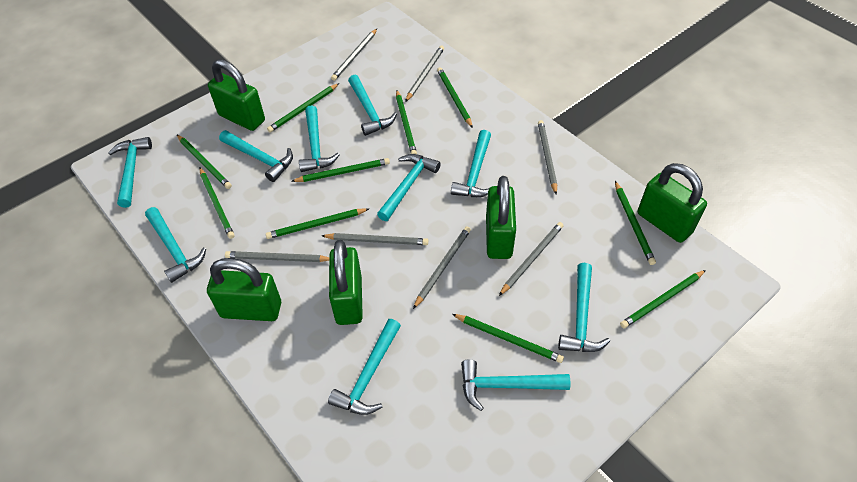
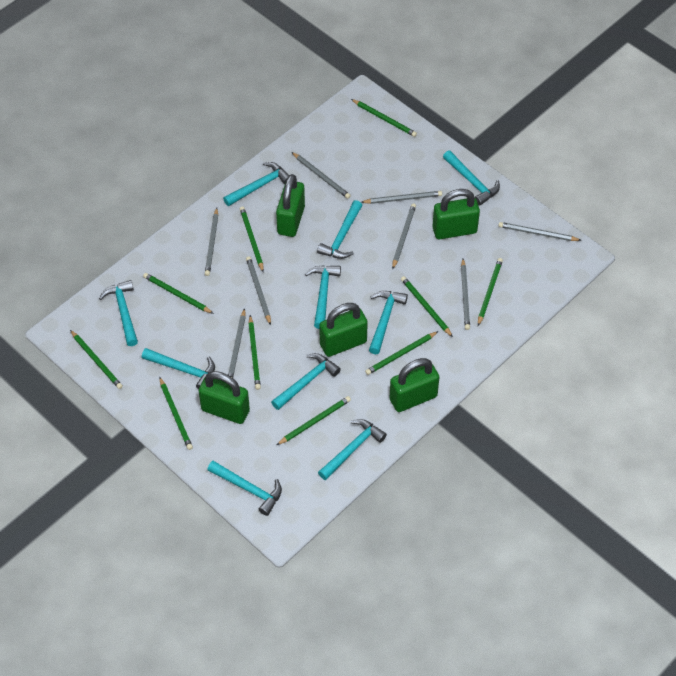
grey pencil: [225,251,329,262] [322,233,428,245] [331,29,377,81] [405,46,444,102] [413,227,471,309] [499,222,564,296] [538,120,557,195] = 7 -> [205,208,218,276] [228,308,246,378] [246,256,271,325] [292,152,351,199] [361,191,442,204] [392,204,416,269] [461,259,470,330] [498,222,582,241] = 8

